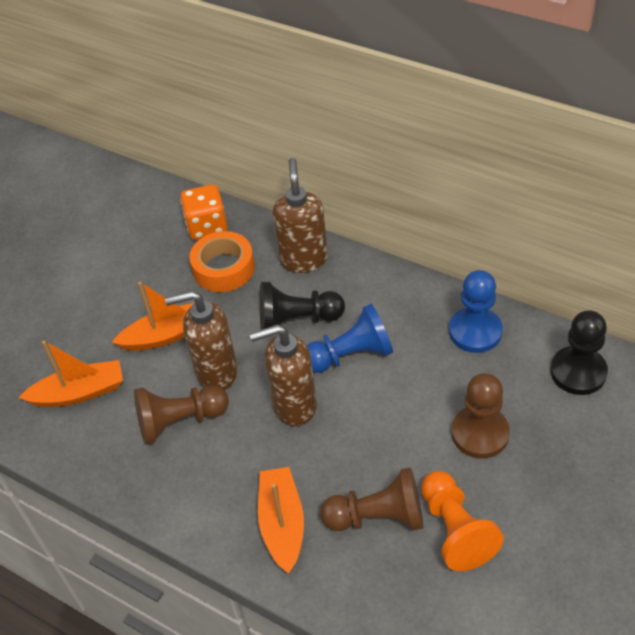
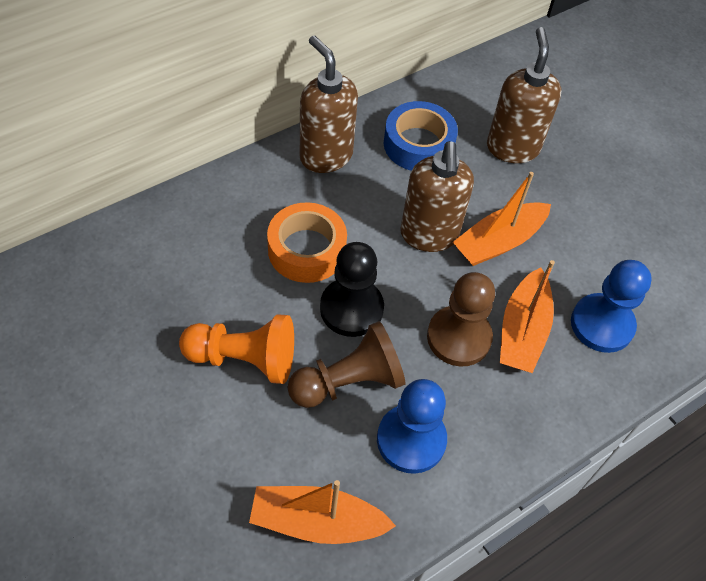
black pawn: [259,282,345,330] [550,310,608,395] = 2 -> [320,242,384,337] = 1
blue tape: none = 0 -> [384,101,458,171] = 1
brown pawn: [134,385,229,445] [320,467,423,531] [452,373,510,458] = 3 -> [288,321,406,408] [427,272,495,367] = 2
orange dice: [180,185,227,240] = 1 -> none = 0

